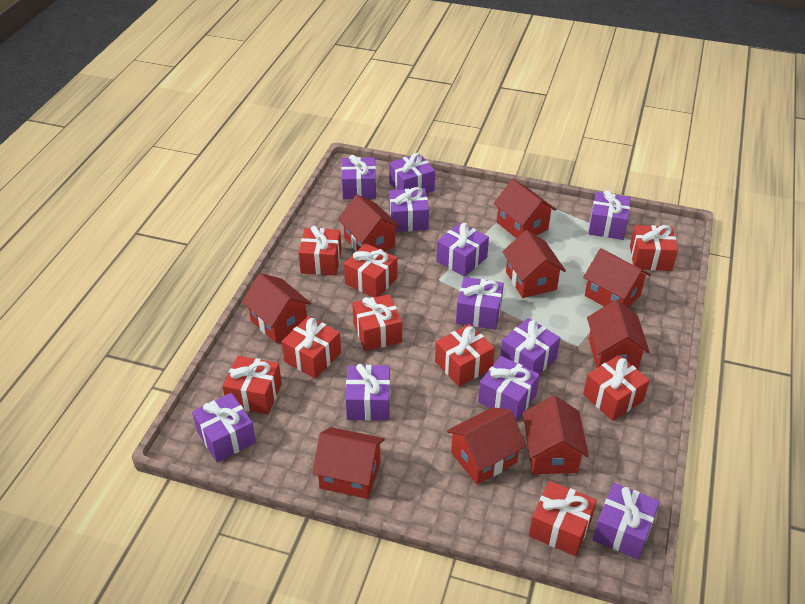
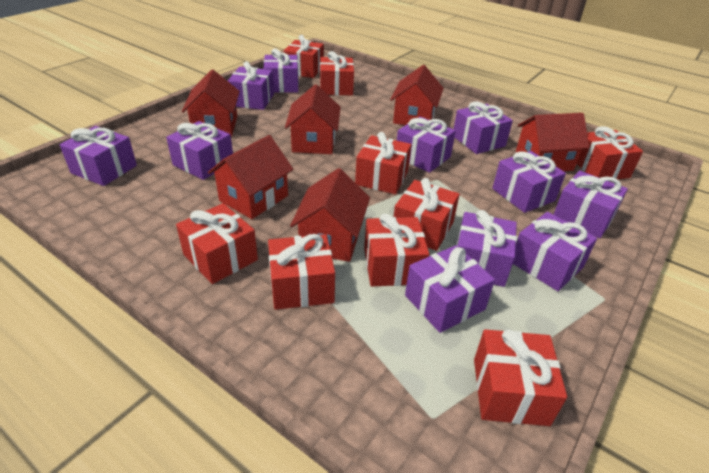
red house: [242,273,312,343] [312,427,385,499] [338,195,401,251] [447,407,526,484] [493,179,556,238] [502,230,566,298] [523,395,589,474] [583,248,651,308] [587,300,650,370] = 9 -> [182,70,240,136] [208,135,293,219] [285,84,341,154] [290,168,370,262] [390,65,444,125] [516,113,589,171] = 6

